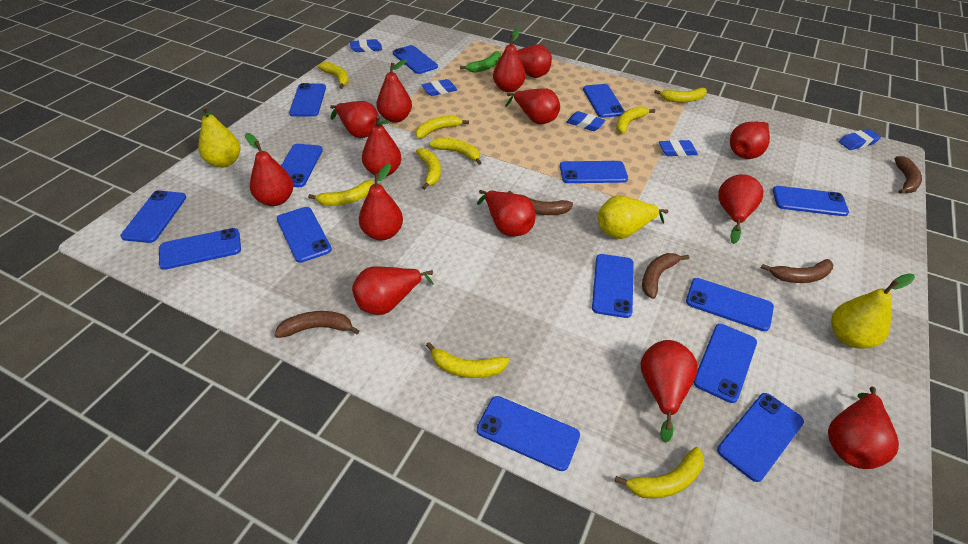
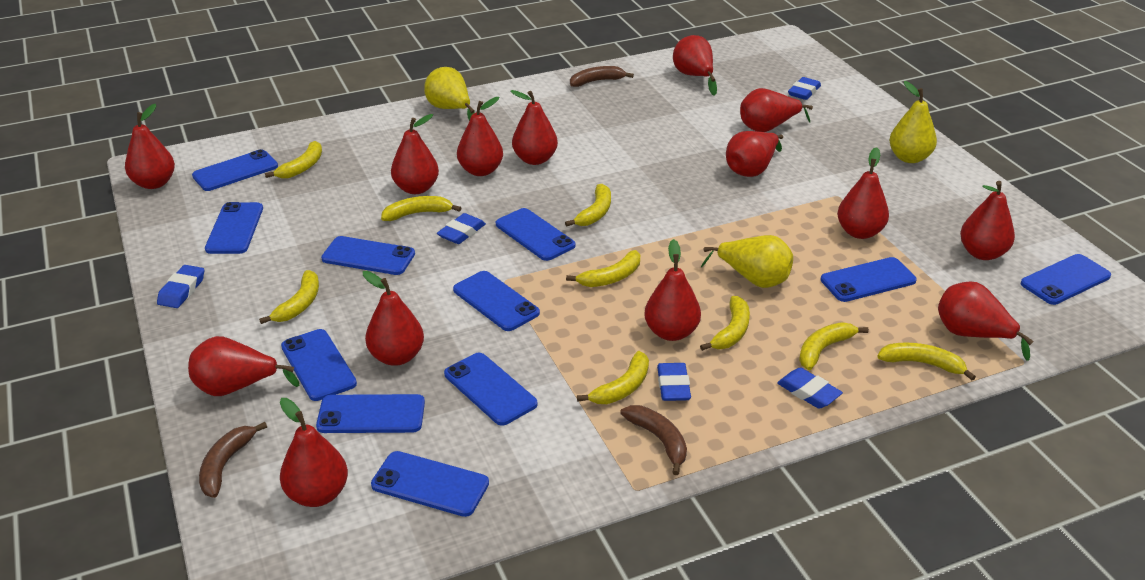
blue phone: [120,190,186,243] [159,228,241,270] [277,207,332,263] [281,144,323,187] [289,83,326,117] [393,45,438,74] [477,396,580,471] [560,161,628,183] [583,84,625,118] [592,254,634,318] [686,278,774,331] [693,324,757,403] [717,393,804,482] [773,186,849,216] = 14 -> [192,149,278,191] [205,202,263,254] [281,329,357,401] [316,394,425,433] [321,236,415,275] [371,451,489,517] [444,353,538,426] [453,271,540,331] [496,208,575,261] [821,257,917,302] [1020,254,1111,305] = 11
brown banana: [275,311,360,338] [508,191,573,215] [642,253,689,299] [761,259,833,283] [895,156,922,194] = 5 -> [199,422,267,498] [570,66,634,87] [620,405,687,475] = 3
green banana: [460,51,501,73] = 1 -> none = 0

